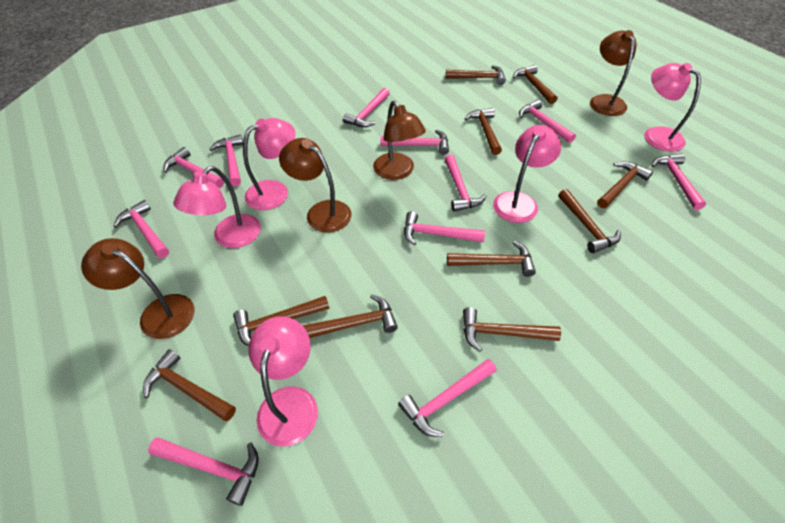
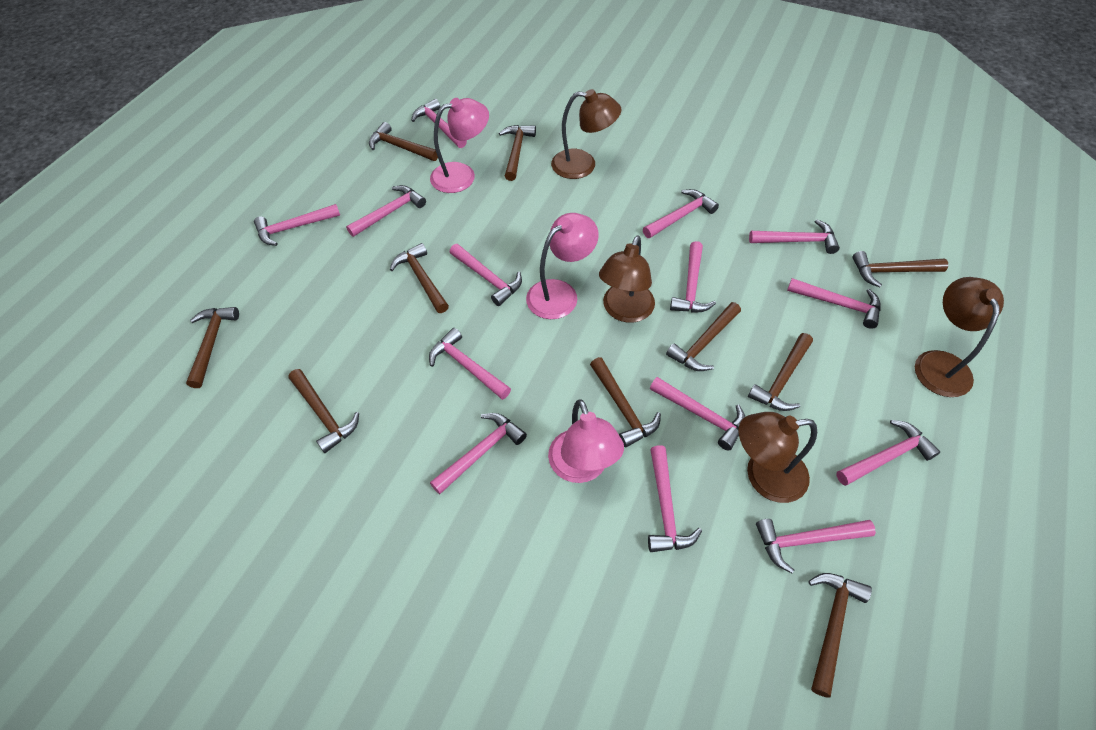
pink hammer: [114,200,169,258] [148,438,259,506] [163,147,224,188] [209,134,243,186] [343,88,390,127] [381,130,449,155] [398,359,497,437] [404,211,485,245] [444,154,486,211] [519,100,576,143] [651,153,706,210] = 11 -> [254,204,340,246] [346,185,426,237] [412,99,467,148] [429,328,511,400] [430,413,527,494] [450,244,522,306] [643,189,719,238] [648,445,702,552] [650,377,745,451] [670,241,716,312] [749,219,840,254] [756,519,876,573] [787,278,881,329] [836,420,940,486] = 14
pink lamp: [173,166,261,248] [243,118,295,210] [248,316,318,447] [493,125,561,223] [644,63,701,152] = 5 -> [430,98,489,193] [526,213,599,319] [548,399,624,483] = 3

